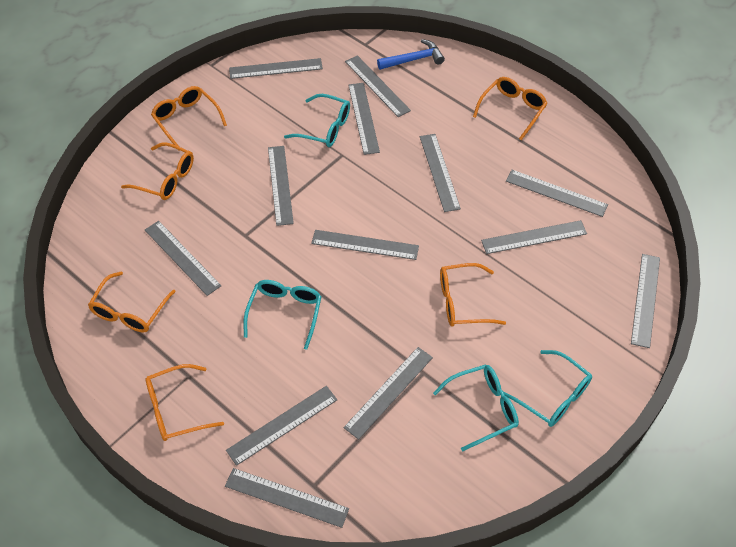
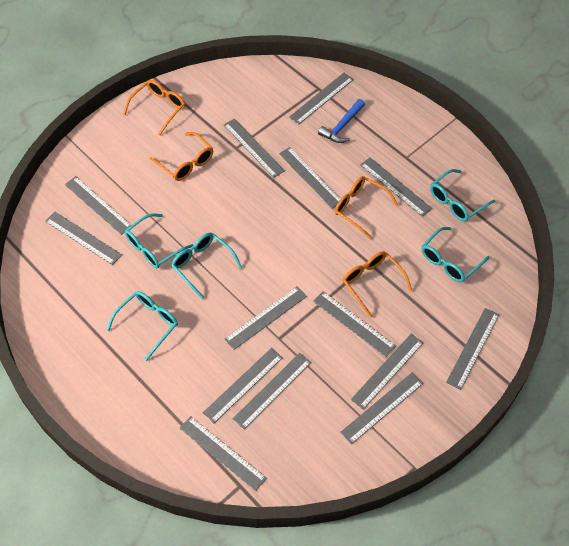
grey ruler: [145,221,222,296] [225,468,349,528] [226,386,337,466] [229,58,323,79] [268,146,294,226] [311,230,419,260] [344,347,433,440] [345,55,411,117] [348,83,380,155] [420,134,461,212] [481,220,587,254] [506,170,608,217] [631,254,660,348] = 13 -> [45,212,122,265] [65,176,131,235] [180,416,267,491] [203,348,283,423] [224,118,285,178] [224,286,307,350] [233,353,311,429] [279,147,341,209] [289,73,354,124] [313,291,396,357] [340,372,423,444] [351,334,423,410] [360,157,432,217] [446,308,499,390] = 14
orange glasses: [88,272,176,332] [121,142,194,200] [145,364,224,441] [151,86,227,151] [440,263,506,326] [473,77,548,140] = 6 -> [123,80,185,136] [149,132,213,181] [334,176,398,239] [342,251,412,318] = 4
turquoise glasses: [243,280,322,350] [284,94,350,147] [433,364,519,451] [504,350,592,427] = 4 -> [107,291,178,361] [125,213,193,268] [171,233,242,299] [422,227,490,282] [430,169,496,221] = 5

